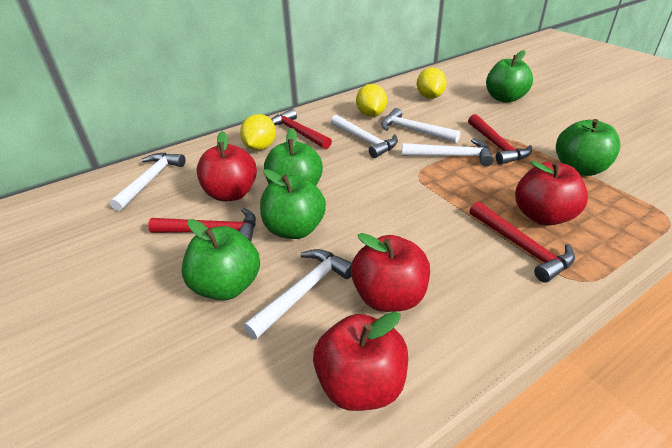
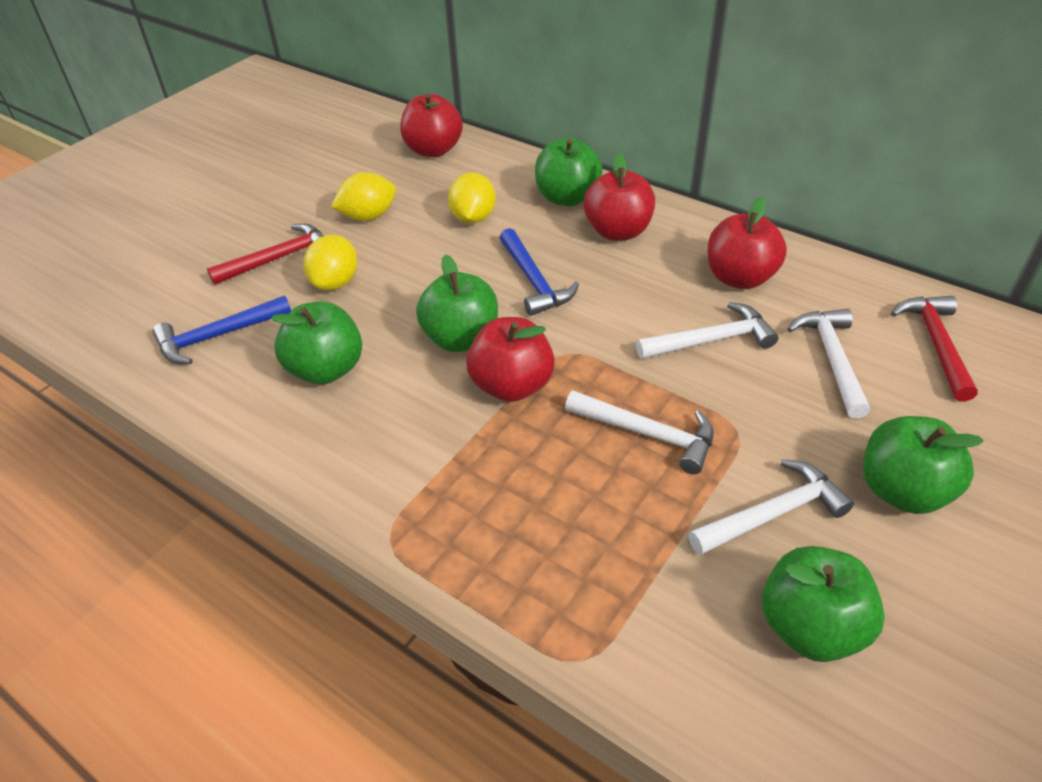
blue hammer: none = 0 -> [152,295,291,364] [500,228,579,316] = 2
red hammer: [148,208,256,242] [271,109,332,149] [468,114,532,165] [470,202,575,283] = 4 -> [207,223,324,285] [891,296,978,401] = 2
white hammer: [109,153,186,211] [243,249,352,340] [331,115,398,158] [381,108,461,143] [402,139,494,167] = 5 -> [565,390,714,475] [636,302,779,359] [688,459,854,555] [787,309,870,418] = 4

